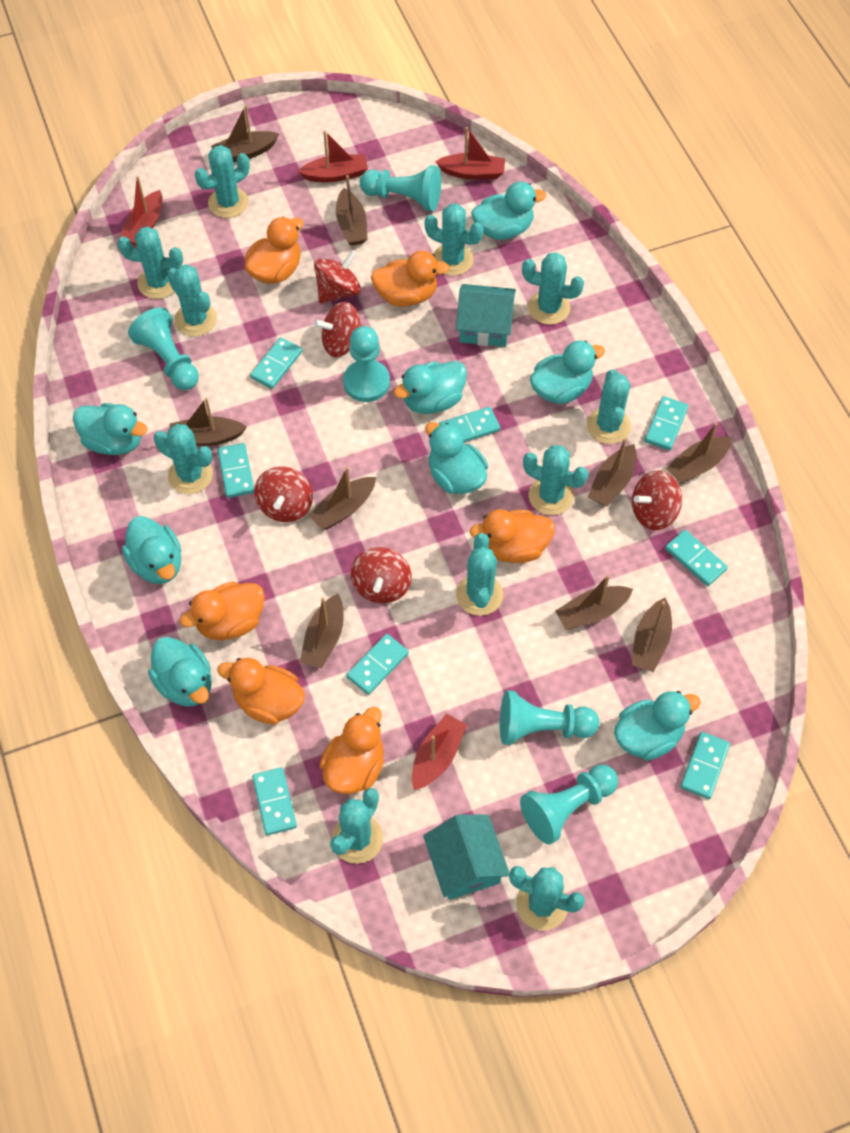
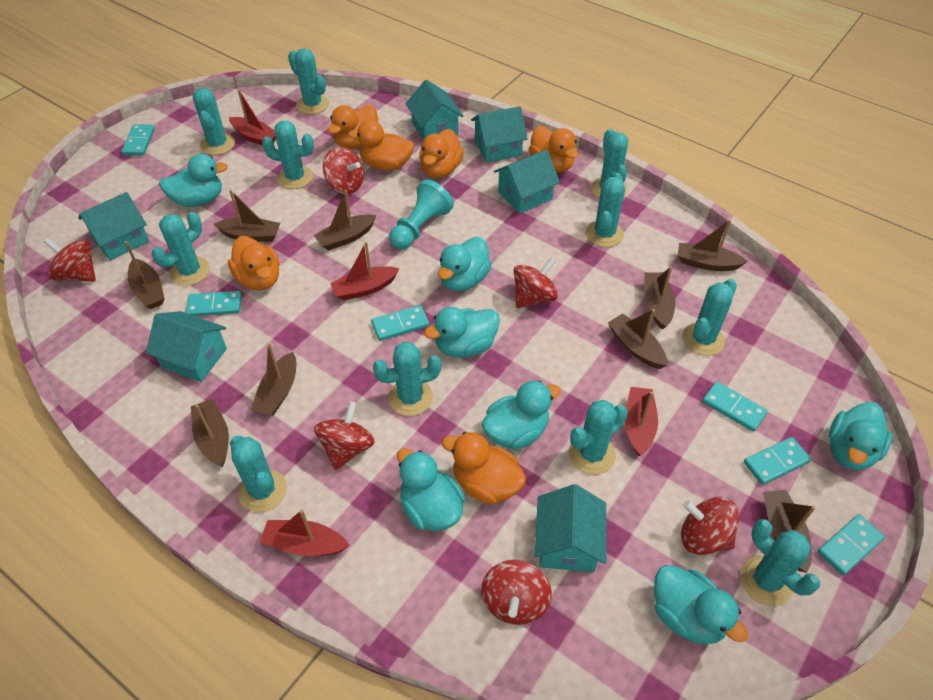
red spinning top: [254,466,313,522] [313,302,362,357] [314,250,361,304] [351,547,412,603] [632,470,682,530] = 5 -> [43,238,96,282] [314,401,375,470] [323,147,364,194] [481,560,552,625] [514,257,558,308] [681,497,739,555] = 6
turquoise domino: [217,443,254,498] [250,337,302,389] [252,767,297,835] [346,634,409,695] [439,407,500,443] [645,396,688,450] [665,530,728,586] [680,732,730,799] = 8 -> [122,124,155,156] [186,291,242,316] [371,305,429,341] [702,382,768,432] [744,437,811,485] [817,514,885,576] = 6
turquoise duck: [73,403,148,455] [122,516,181,584] [148,637,212,706] [393,361,467,414] [425,422,488,494] [472,182,546,240] [530,341,605,404] [614,691,701,761] = 8 -> [159,154,228,207] [397,448,465,531] [424,307,500,358] [438,237,492,291] [482,380,561,450] [654,565,748,645] [829,402,892,470] = 7
turquoise house: [423,814,510,900] [456,284,516,347] = 2 -> [78,192,149,261] [146,311,227,382] [405,80,464,140] [471,106,527,163] [494,150,560,214] [535,484,606,573] = 6
turquoise pawn: [128,307,199,390] [343,326,390,402] [360,165,441,211] [500,690,599,745] [520,765,618,845] = 5 -> [389,180,454,250] = 1

